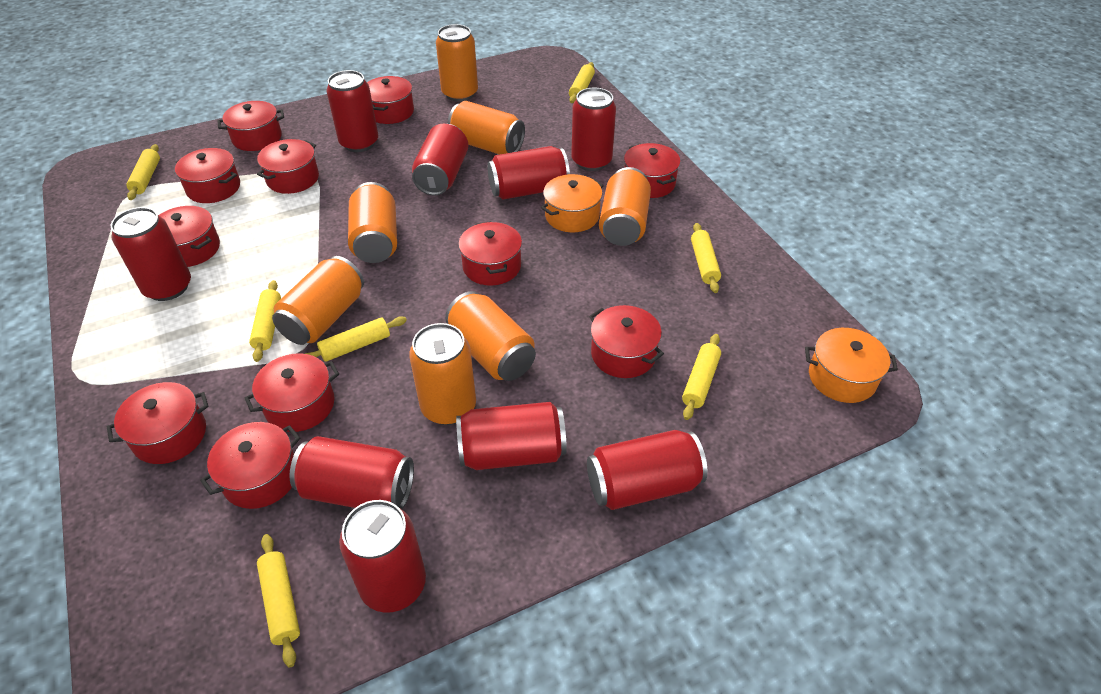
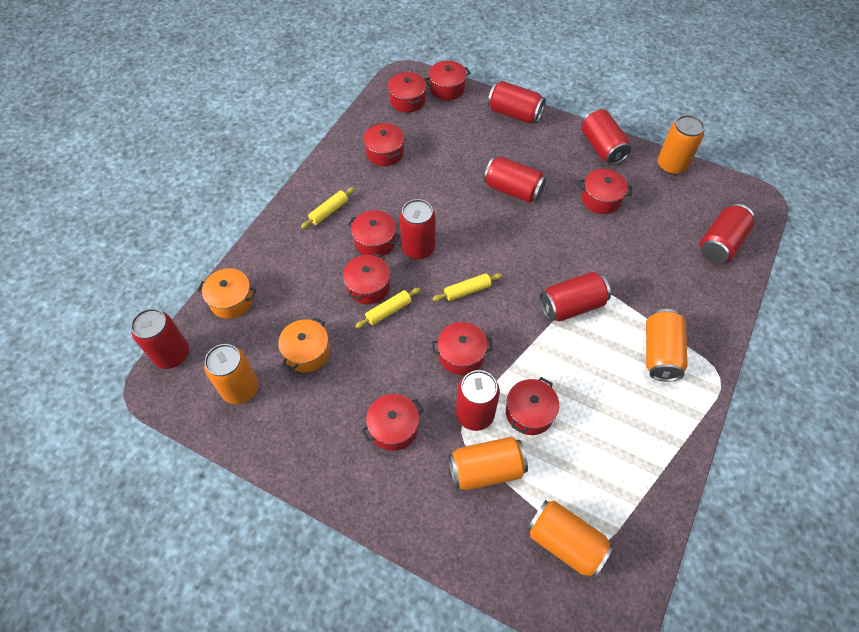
orange can: [272,256,364,345] [348,182,397,263] [409,323,476,425] [436,24,478,102] [445,291,536,381] [447,101,525,155] [599,167,651,246] = 7 -> [204,344,259,404] [448,437,528,490] [527,500,613,579] [646,309,688,382] [658,115,705,175] = 5
red can: [111,207,191,301] [290,436,414,509] [326,70,378,152] [339,500,426,613] [412,124,468,196] [456,402,567,470] [487,146,570,200] [571,88,616,171] [587,430,708,510] = 9 -> [131,308,189,369] [400,199,436,260] [456,370,500,431] [483,157,546,203] [488,81,546,123] [540,272,611,322] [581,109,631,165] [700,204,755,263] = 8
red pot: [107,382,209,464] [159,206,220,267] [175,148,240,203] [200,422,301,509] [218,101,284,151] [245,353,339,432] [257,139,319,194] [367,76,414,124] [458,221,522,286] [589,305,664,378] [624,143,680,198] = 11 -> [343,253,390,304] [348,210,400,256] [361,394,424,451] [363,123,404,166] [388,72,426,113] [424,61,470,101] [432,322,493,375] [506,377,559,435] [579,169,632,214] = 9
yellow rolling pin: [126,144,160,200] [249,280,281,362] [257,534,300,668] [305,316,407,362] [569,62,595,103] [682,334,721,420] [691,223,721,293] = 7 -> [301,187,355,229] [355,288,421,328] [432,273,502,301] = 3

